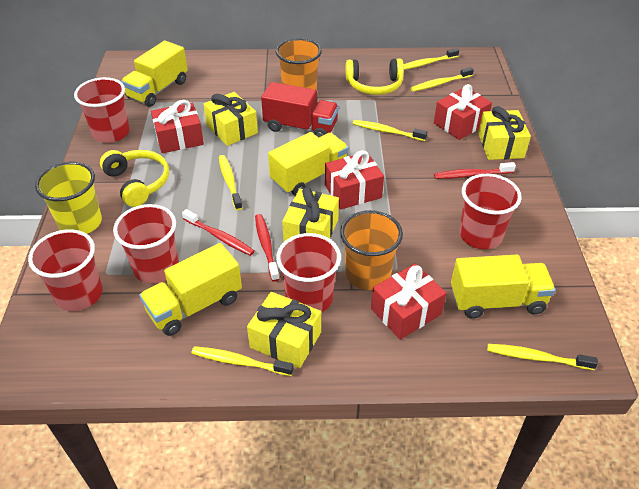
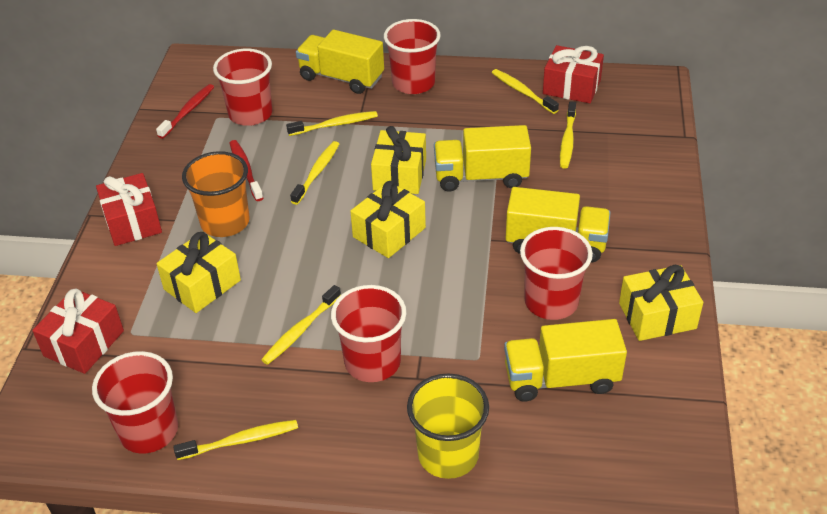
orange cup: [276,38,322,90] [340,210,403,290] = 2 -> [182,151,249,237] = 1
red gift: [151,100,204,153] [325,150,384,210] [371,264,446,340] [434,84,492,140] = 4 -> [32,288,124,374] [96,173,162,246] [543,45,604,103] = 3
red toothbrush: [182,209,254,256] [255,214,279,282] [434,162,516,179] = 3 -> [156,84,214,139] [229,140,263,201] = 2
red truck: [261,82,339,137] = 1 -> none = 0
yellow headphones: [100,150,169,207] [346,59,404,95] = 2 -> none = 0

